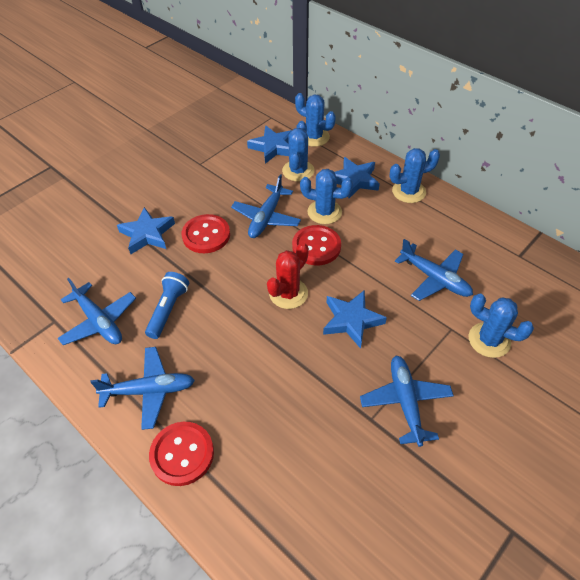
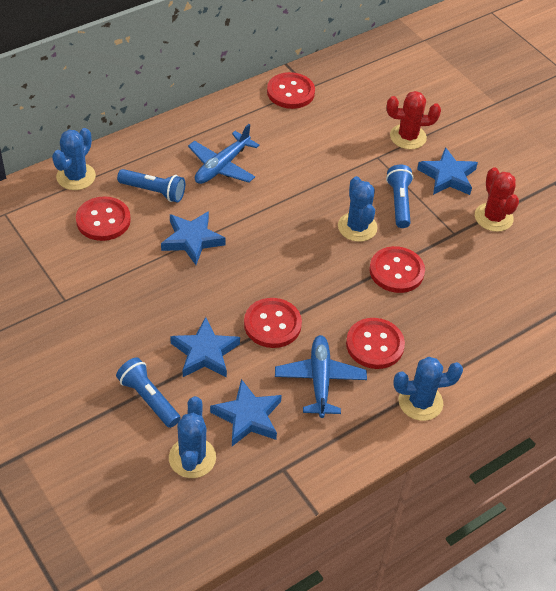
blue cactus: [282,121,315,182] [295,93,336,147] [300,169,353,224] [390,148,440,203] [469,294,534,358] = 5 -> [52,128,96,190] [169,396,216,478] [338,176,378,242] [393,357,463,421] = 4
blue flashlight: [145,272,189,339] = 1 -> [116,357,181,428] [117,169,185,203] [386,165,413,228] = 3
blue plane: [58,278,136,345] [90,347,195,430] [231,174,301,238] [360,356,454,447] [395,239,473,301] = 5 -> [188,124,259,184] [275,335,367,418] = 2
red button: [149,422,214,486] [182,214,230,253] [292,225,341,265] = 3 -> [76,196,131,241] [244,298,302,348] [267,72,315,109] [346,318,405,369] [369,246,425,293] = 5
red cactus: [267,242,309,309] = 1 -> [387,91,441,149] [475,167,519,232] = 2

